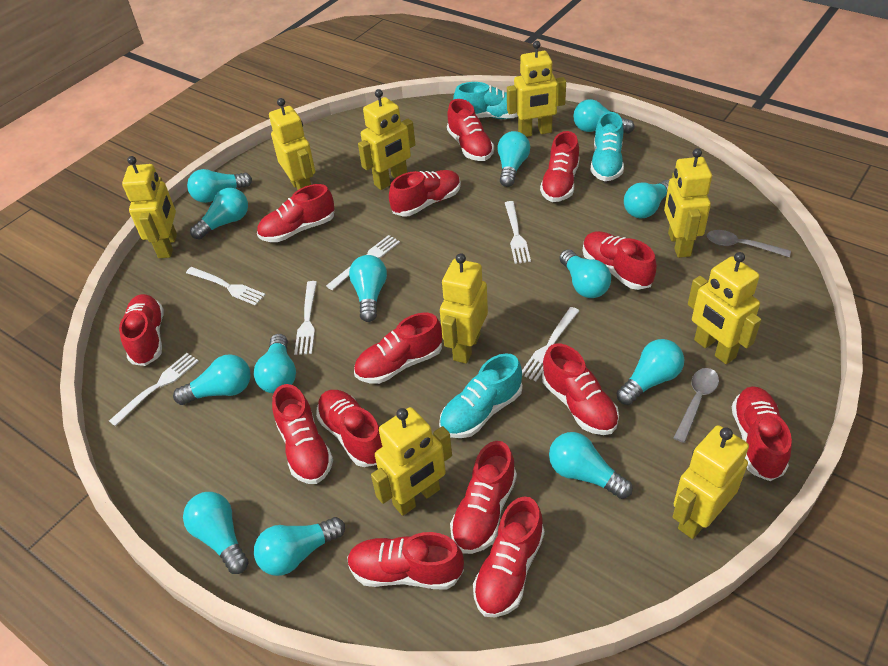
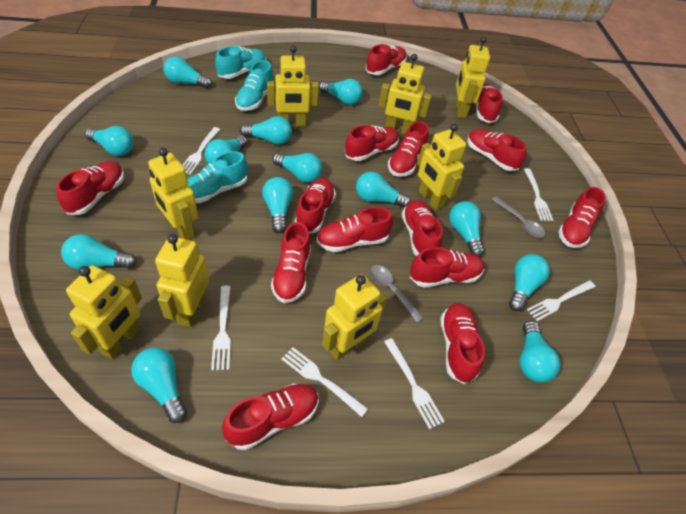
yellow robot: [122,156,177,258] [269,98,315,190] [358,89,415,190] [371,407,452,516] [440,253,488,364] [507,41,566,137] [664,148,712,258] [673,425,749,539] [688,252,761,364] = 9 -> [66,265,142,360] [148,148,198,240] [155,234,209,327] [267,46,319,127] [322,274,387,360] [379,54,432,134] [417,124,466,211] [456,37,490,118] = 8

